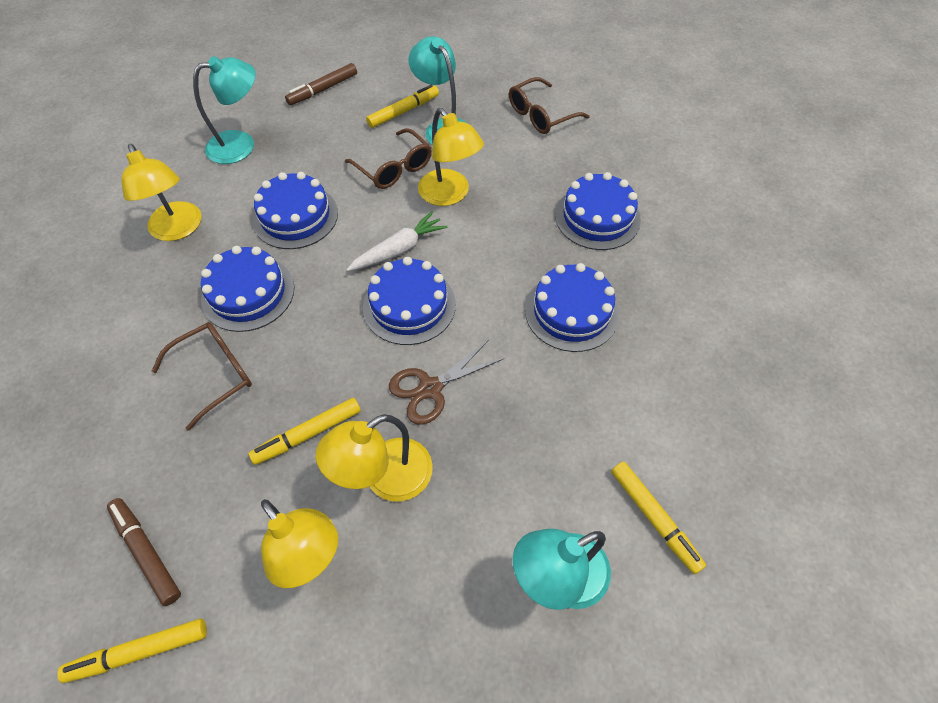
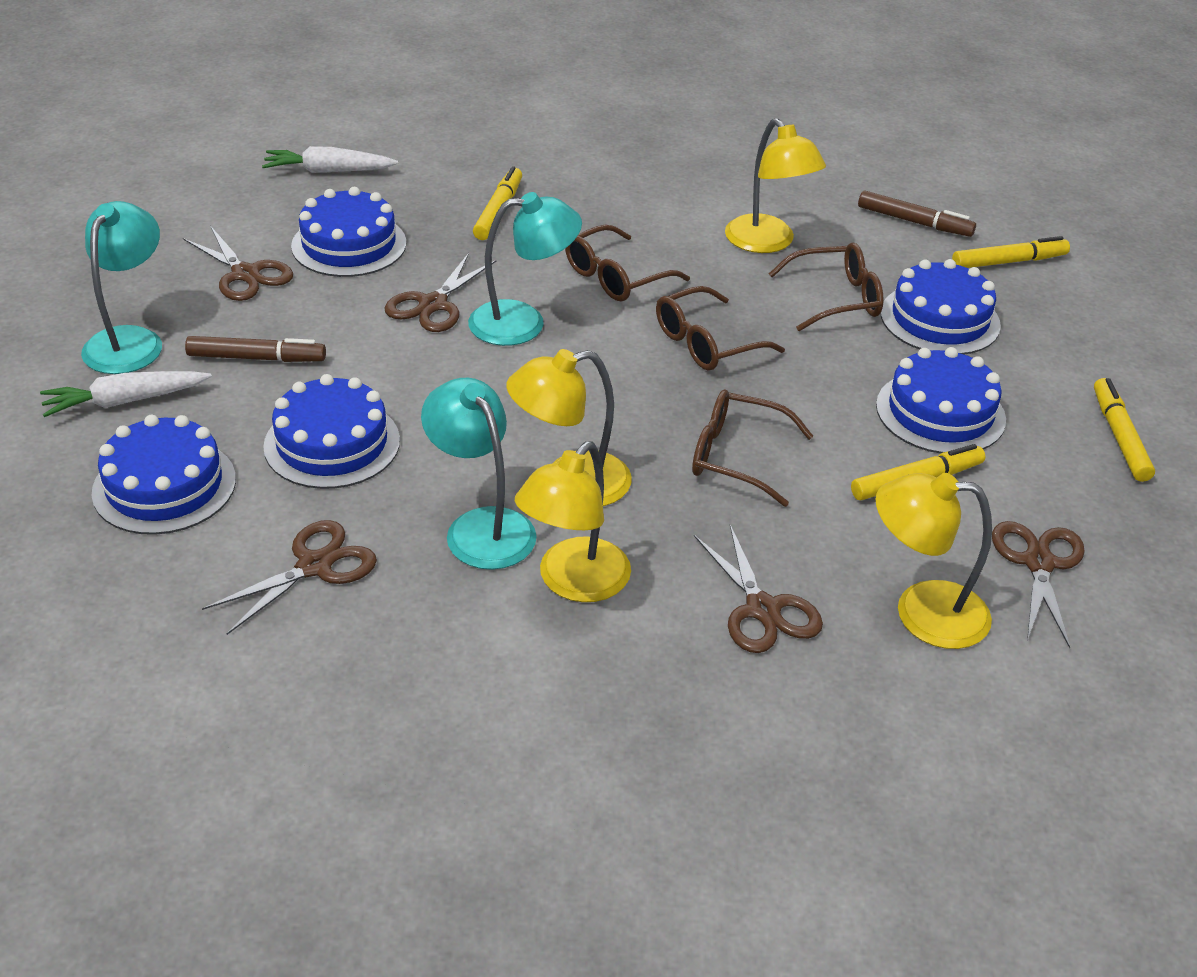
brown glasses: [152,322,252,431] [345,128,432,189] [509,77,590,134] = 3 -> [565,224,690,301] [656,286,785,371] [692,389,813,507] [769,242,883,331] = 4
brown scissors: [389,340,503,425] = 1 -> [183,227,293,301] [202,520,377,635] [385,253,496,332] [694,524,823,653] [992,521,1085,648] = 5
white carrot: [347,211,448,271] = 1 -> [40,371,212,417] [262,146,398,173] = 2

